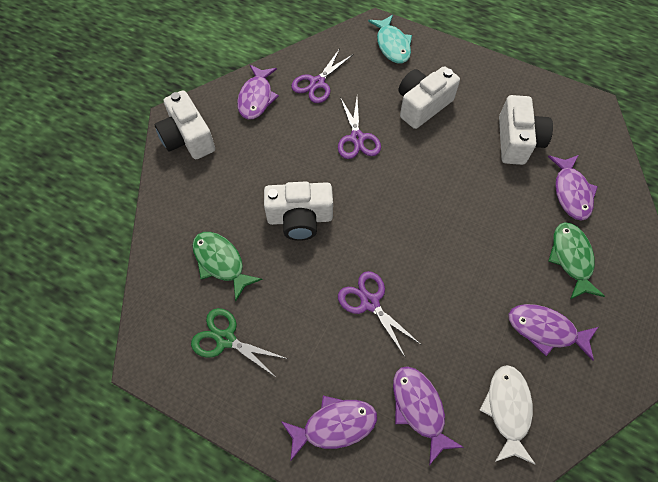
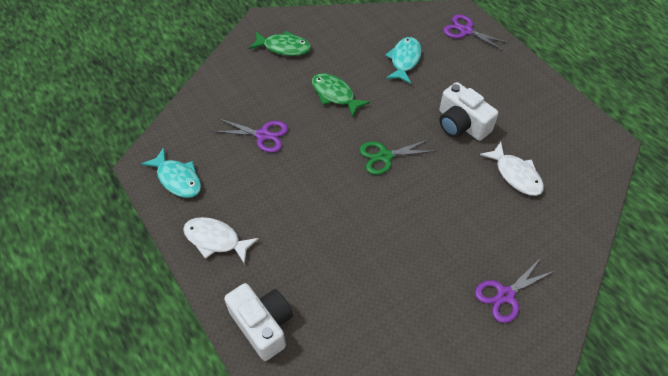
purple fish: [237,65,279,120] [281,396,377,461] [393,366,464,465] [508,304,598,361] [548,155,598,221] = 5 -> none = 0
turquoise fish: [368,15,412,64] = 1 -> [141,147,201,198] [385,37,422,84] = 2
white camera: [155,90,215,159] [264,181,333,241] [399,66,460,129] [499,95,553,165] = 4 -> [224,283,293,361] [439,82,498,141] = 2
white fish: [479,365,535,464] = 1 -> [183,217,259,264] [480,142,544,196] = 2

